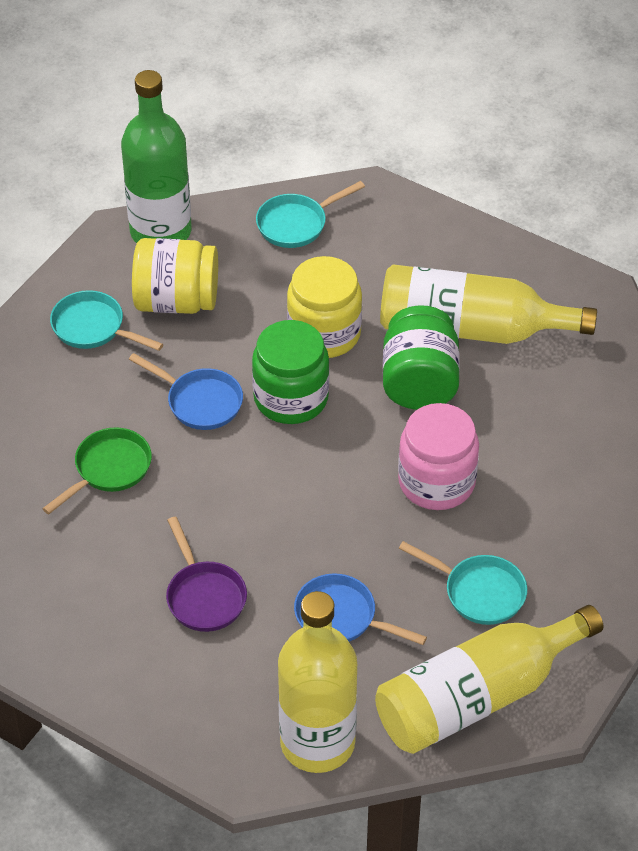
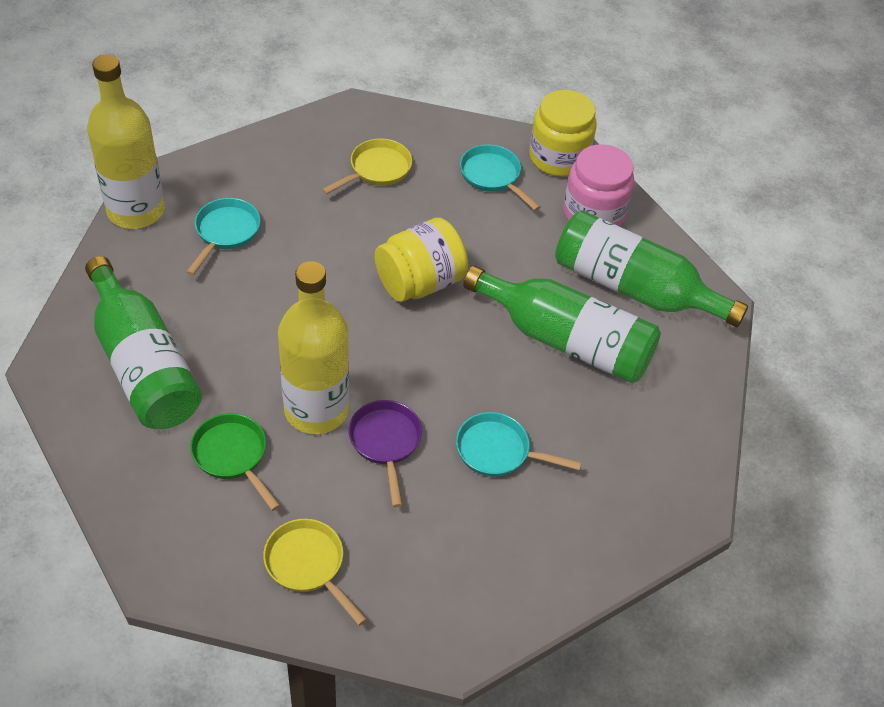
blue pan: [129,353,243,430] [294,574,427,645] = 2 -> none = 0
green bottle: [121,70,192,243] = 1 -> [85,256,202,429] [463,266,661,383] [555,211,748,327] = 3
green jar: [252,320,329,424] [383,305,460,410] = 2 -> none = 0
yellow bottle: [278,591,357,773] [375,605,603,754] [380,264,597,344] = 3 -> [87,54,165,229] [278,261,349,434] = 2
yellow pan: none = 0 -> [263,519,367,626] [322,138,412,195] = 2

